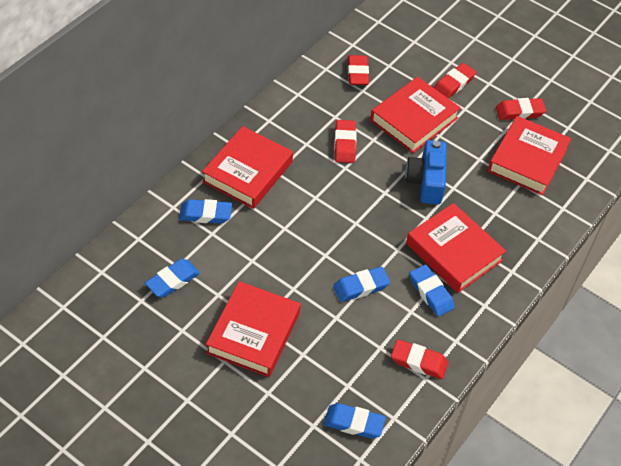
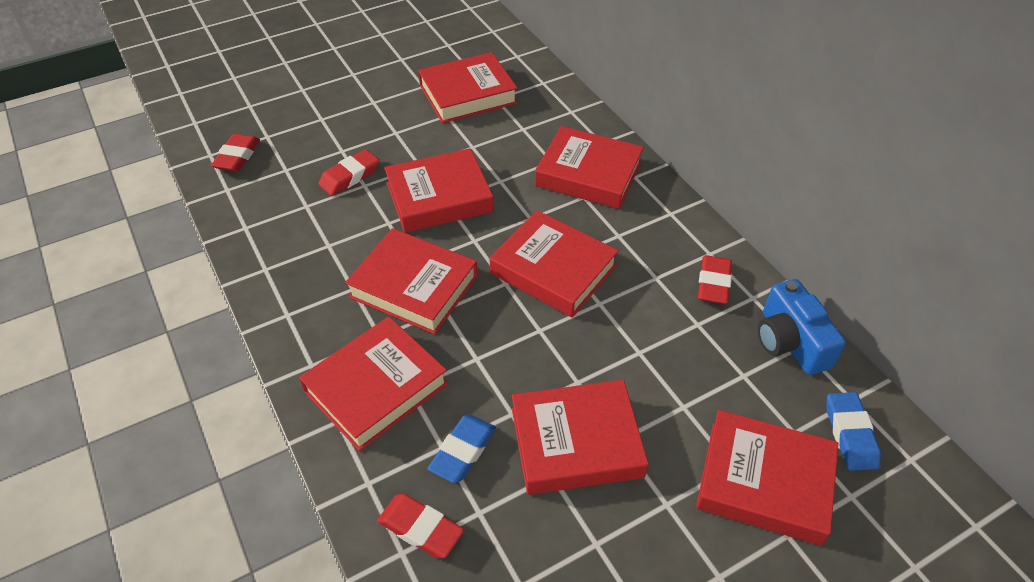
blue eraser: [145,259,200,297] [179,199,232,224] [324,403,386,438] [333,267,390,302] [409,265,455,316] = 5 -> [428,414,496,483] [826,392,881,471] = 2
red book: [202,126,293,209] [206,281,301,377] [370,77,461,153] [406,203,506,293] [488,116,571,195] = 5 -> [299,317,448,451] [345,228,478,334] [384,148,494,233] [418,52,518,123] [490,210,619,317] [512,380,649,495] [535,126,644,209] [696,410,838,546] = 8
red eraser: [334,120,357,163] [348,55,369,85] [391,340,448,379] [434,63,476,98] [496,98,546,120] = 5 -> [211,134,260,172] [318,149,379,196] [377,494,464,558] [698,255,732,304] = 4

